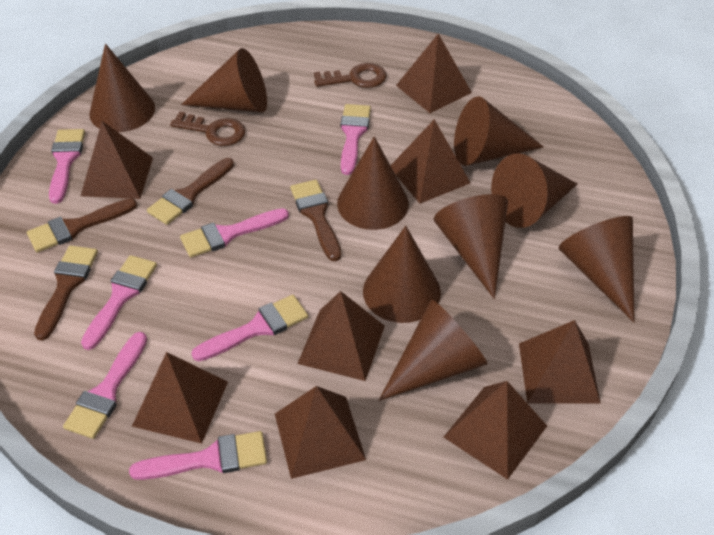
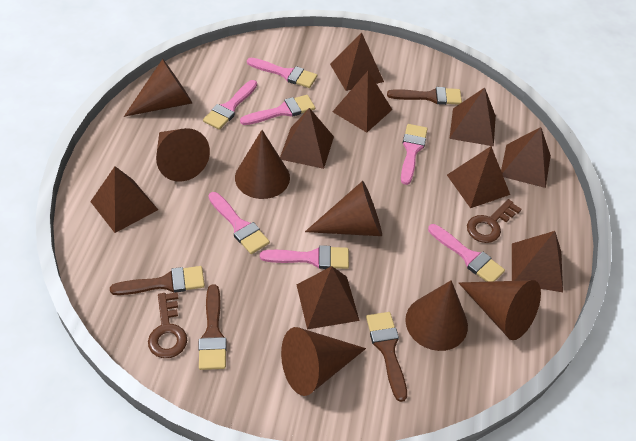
brown cone: [89,44,155,132] [181,48,267,112] [337,136,409,230] [363,226,441,323] [379,299,487,401] [434,194,508,299] [454,96,544,166] [491,153,577,228] [558,216,634,322] = 9 -> [124,59,192,117] [156,128,210,182] [235,130,290,199] [281,327,366,396] [305,181,382,236] [405,280,468,351] [459,280,541,340] = 7
brown pyramid: [81,121,153,199] [132,352,228,444] [275,386,366,479] [298,291,385,381] [390,119,470,204] [396,34,472,113] [444,381,547,480] [519,320,601,404] = 8 -> [90,166,158,233] [280,108,334,169] [297,266,360,330] [330,33,384,91] [332,71,392,133] [447,146,510,208] [449,88,496,146] [501,127,551,188] [512,231,563,292] = 9

